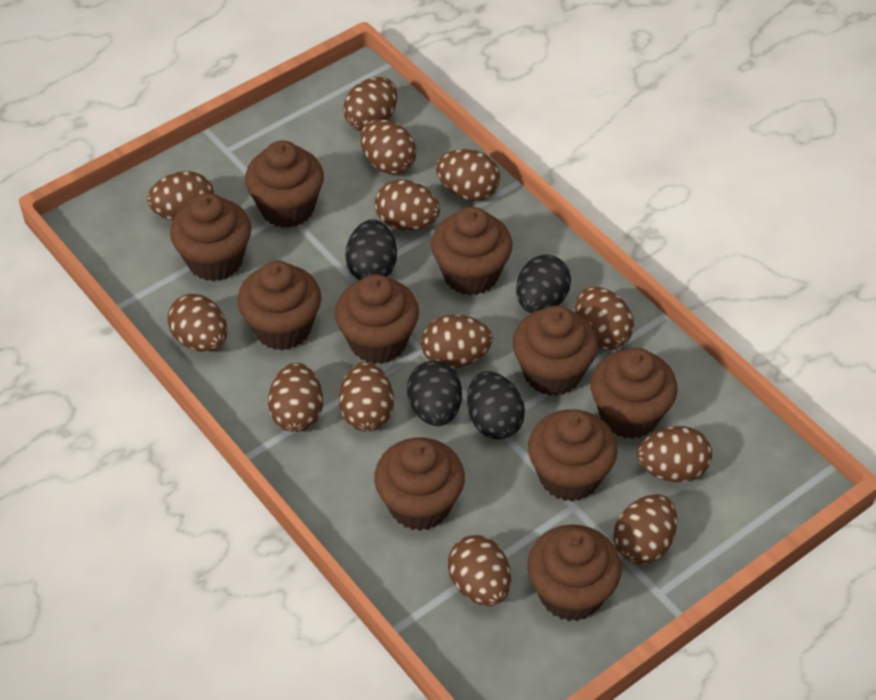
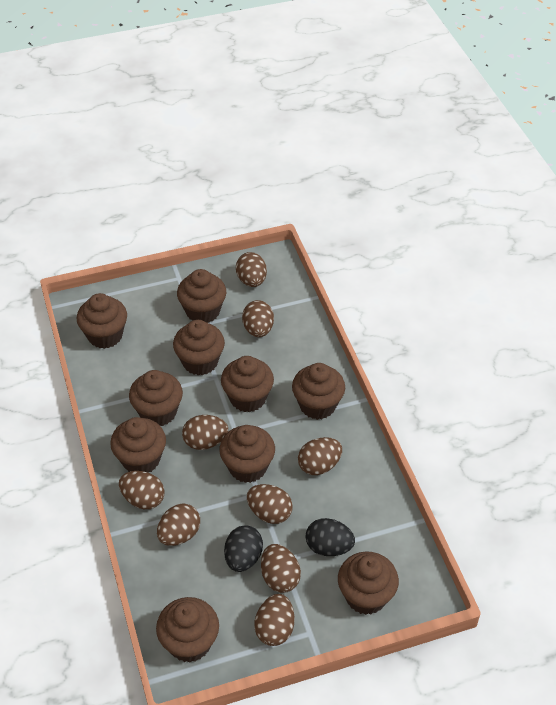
black egg: [345,220,397,280] [407,361,462,426] [467,371,525,440] [516,255,571,313] = 4 -> [224,525,263,572] [306,518,355,556] = 2
brown egg: [147,171,214,221] [167,294,228,352] [268,363,323,432] [339,362,394,431] [343,77,397,131] [360,119,417,175] [375,180,440,231] [421,315,493,368] [436,149,500,201] [448,535,511,606] [575,287,634,350] [613,494,677,565] [637,426,712,482] = 13 -> [119,471,165,509] [157,503,200,546] [182,415,228,450] [236,252,267,287] [242,300,274,337] [247,484,293,524] [255,594,294,646] [261,544,301,593] [298,437,342,475] = 9

